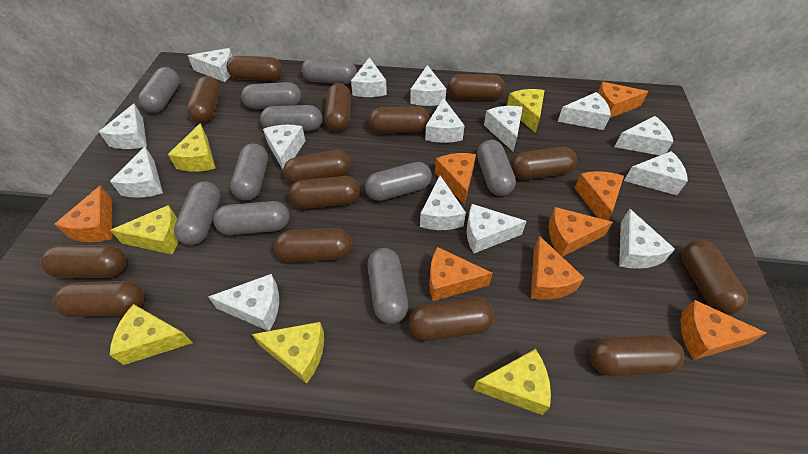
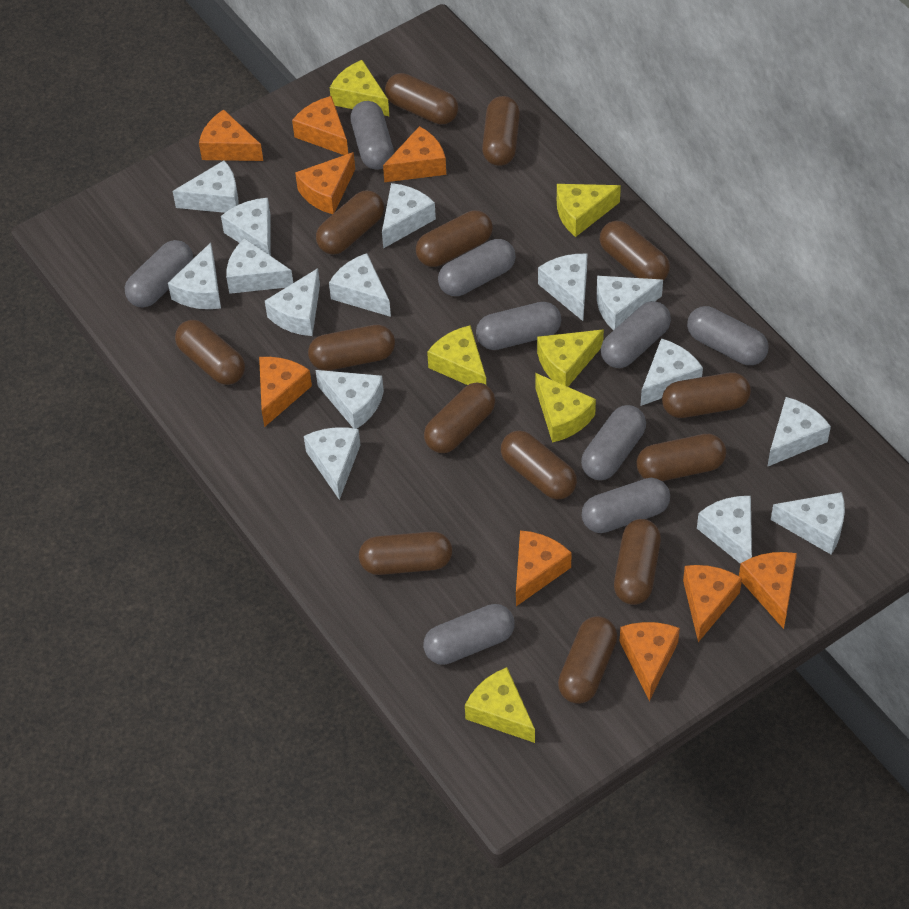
grey capsule: [138,67,180,113] [174,182,221,245] [213,201,290,235] [230,143,268,201] [241,82,301,109] [260,105,322,131] [302,58,357,84] [365,162,432,201] [368,248,408,324] [477,140,516,196] = 10 -> [125,240,193,308] [350,101,394,170] [423,604,515,665] [438,239,516,296] [476,302,561,350] [581,405,646,480] [582,478,670,533] [601,301,671,368] [687,306,769,365] = 9
orange cheese: [55,185,112,242] [429,247,493,301] [435,153,476,205] [531,236,584,300] [549,207,613,257] [575,171,624,220] [598,82,648,118] [681,300,766,360] = 8 -> [199,109,263,161] [259,357,312,427] [292,96,348,155] [295,152,355,214] [383,126,446,182] [516,530,572,606] [620,622,680,701] [683,565,742,642] [739,552,797,629] = 9

